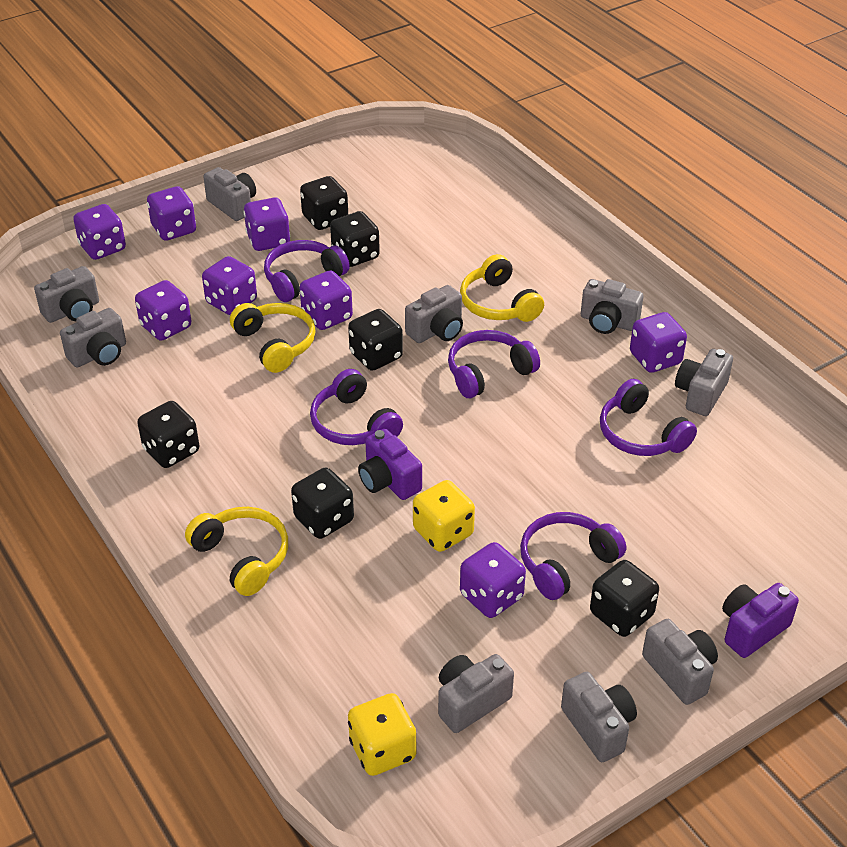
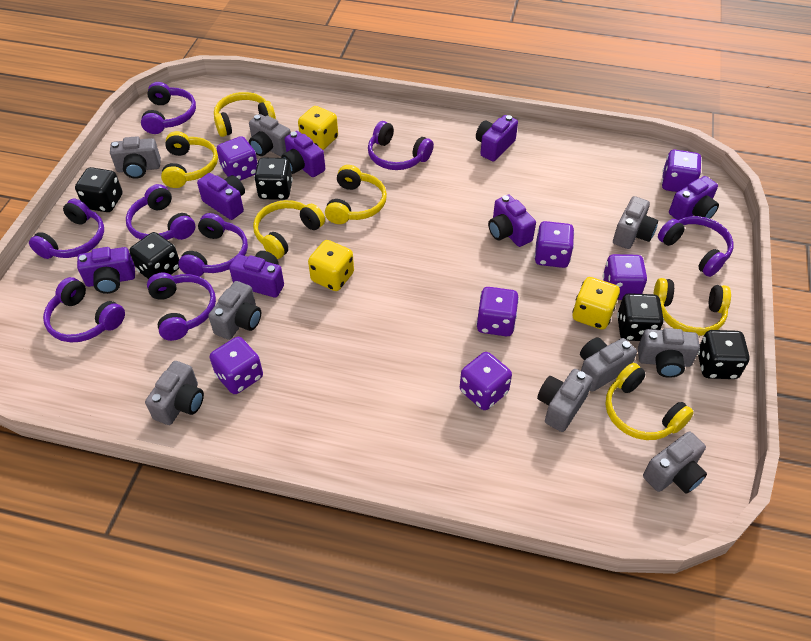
black dice: [137,401,199,468] [291,468,354,539] [300,176,348,230] [330,211,380,267] [348,309,403,371] [590,560,659,637] = 6 -> [75,167,123,212] [129,232,179,279] [254,158,293,200] [617,293,664,341] [698,330,750,379] = 5
purple camera: [358,429,422,500] [722,583,799,658] = 2 -> [77,247,135,294] [197,173,245,220] [229,251,284,298] [281,131,325,177] [476,115,518,161] [488,195,536,247] [669,176,719,220] = 7
purple dice: [73,204,126,260] [135,280,191,341] [147,186,196,241] [202,256,257,315] [243,197,290,251] [300,271,353,330] [460,542,526,618] [630,312,687,373] = 8 -> [210,337,263,394] [217,136,257,181] [460,352,512,410] [476,287,519,336] [534,221,574,268] [603,254,647,300] [662,150,702,192] = 7
purple headphones: [264,240,350,302] [310,369,403,445] [448,330,540,398] [520,512,626,600] [600,379,697,456] = 5 -> [29,199,104,259] [43,277,125,342] [126,184,195,240] [141,82,196,134] [147,273,216,341] [178,213,248,276] [368,121,434,170] [658,216,734,277] = 8
yellow dice: [348,693,416,776] [413,480,475,552] = 2 -> [298,106,338,150] [308,240,354,291] [572,277,620,330] = 3
yellow headphones: [185,507,288,596] [230,303,316,373] [460,254,544,322] = 3 -> [161,131,218,188] [214,92,276,137] [253,200,325,259] [325,165,387,224] [605,363,694,440] [653,278,731,336] = 6

